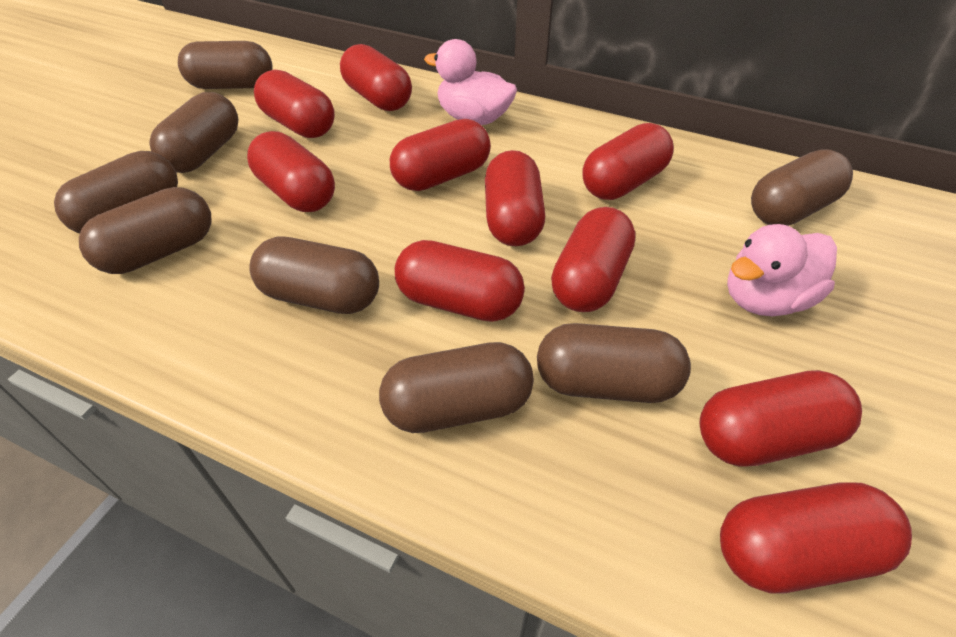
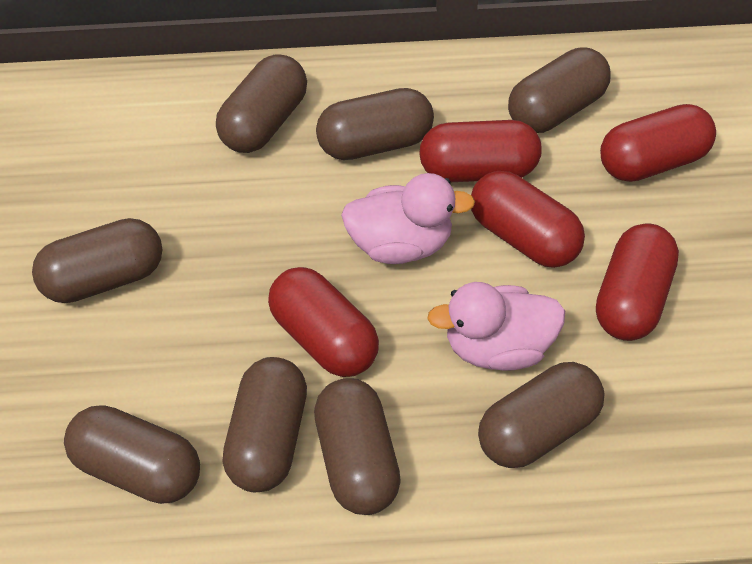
red capsule: [247,131,335,212] [254,70,335,138] [340,44,412,111] [390,119,491,191] [395,240,525,322] [485,150,545,246] [551,207,636,312] [582,123,674,200] [700,370,862,467] [720,482,912,594] = 10 -> [268,267,379,377] [419,120,542,182] [471,171,585,268] [596,224,679,341] [600,104,716,182] = 5

